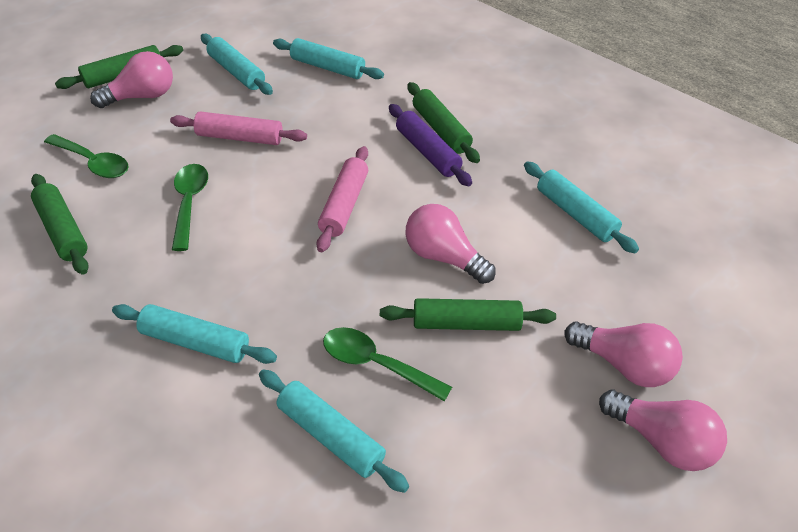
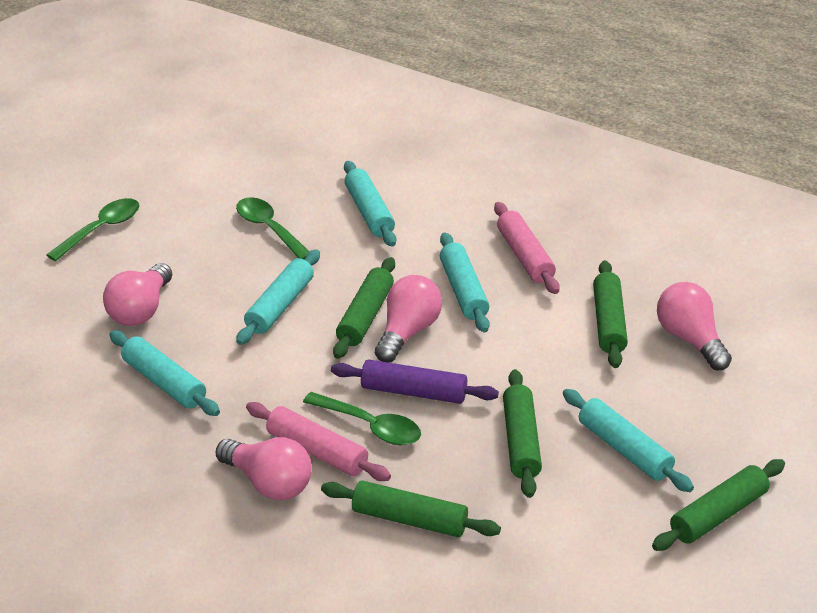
green rolling pin: [31,174,89,275] [55,45,183,89] [380,298,556,331] [407,82,480,163] = 4 -> [321,480,501,537] [333,257,395,359] [503,369,542,498] [593,260,628,368] [652,459,785,551] = 5

